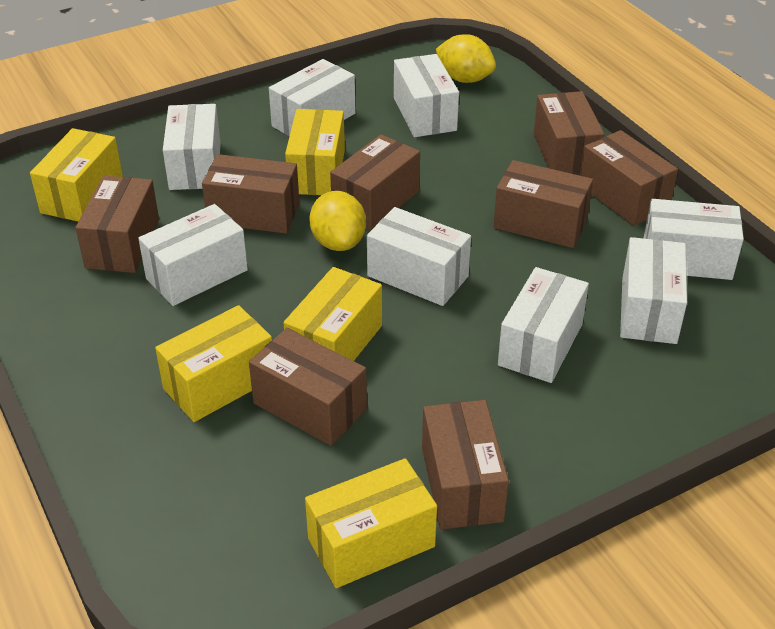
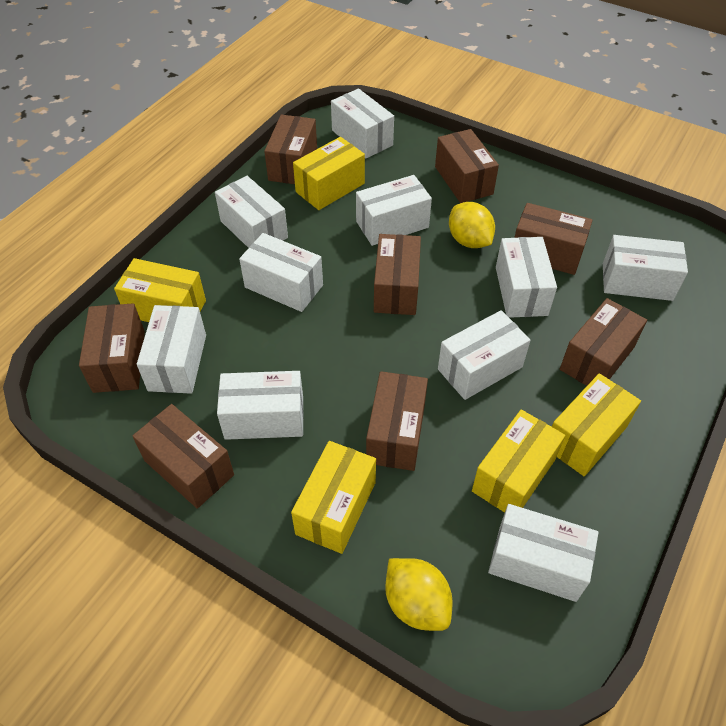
white box: [138,204,248,306] [163,104,221,190] [269,59,356,136] [367,207,471,306] [394,54,459,137] [498,267,589,383] [620,237,687,344] [643,199,744,280] = 8 -> [137,305,206,394] [215,176,288,248] [217,371,304,440] [239,233,323,312] [331,88,394,158] [356,175,432,246] [438,310,531,400] [488,504,599,602] [496,237,557,318] [603,235,688,301] = 10

